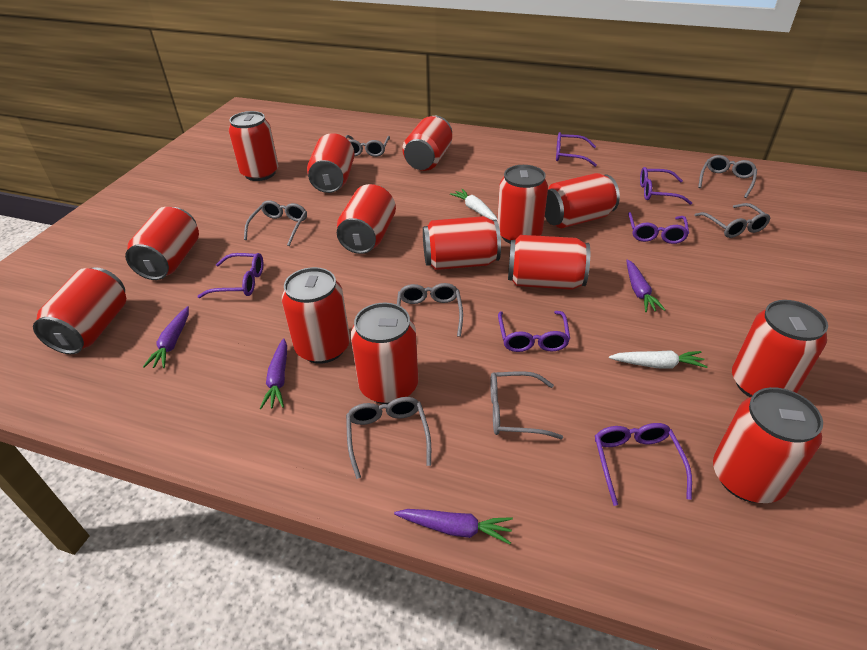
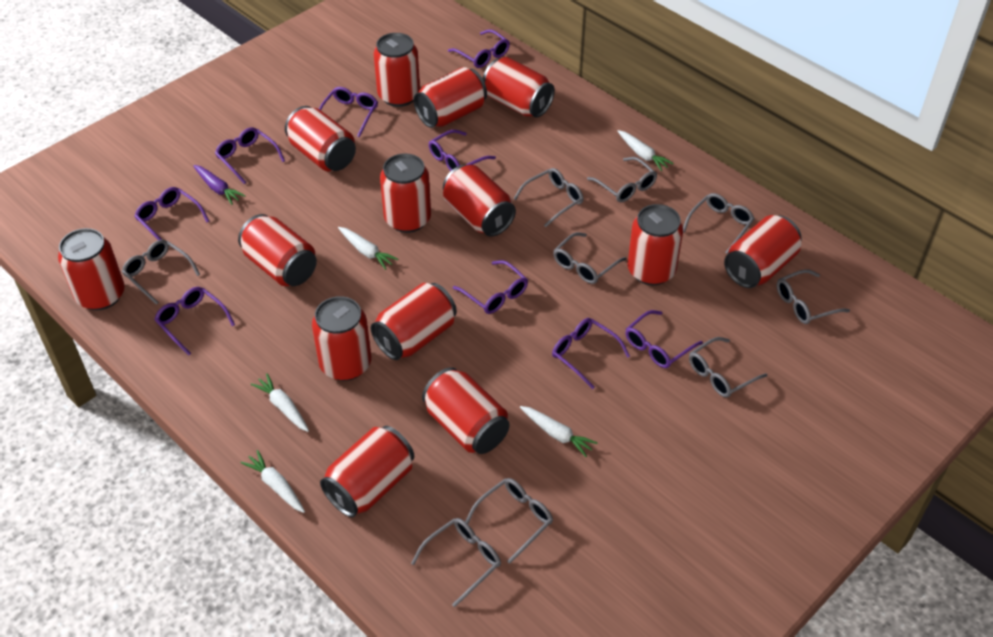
grey glasses: [244,200,307,246] [345,135,390,157] [346,397,431,479] [397,283,463,337] [490,371,563,439] [694,203,771,238] [698,155,757,198] = 7 -> [122,240,200,305] [411,518,501,607] [465,478,553,564] [513,168,583,227] [553,232,626,284] [587,157,657,202] [683,193,755,254] [689,337,768,398] [777,269,850,324] = 9
purple carrot: [143,306,189,368] [260,338,287,409] [394,509,513,544] [626,259,665,312] = 4 -> [193,165,246,205] = 1
purple glasses: [197,253,263,298] [498,311,570,352] [556,132,597,167] [595,423,692,506] [628,212,689,244] [640,167,692,205] = 6 -> [134,187,209,240] [154,287,235,356] [215,127,285,184] [319,87,378,137] [429,130,496,171] [448,29,510,68] [453,260,528,314] [552,318,630,389] [625,310,703,368] = 9
white carrot: [450,189,497,220] [609,350,708,368] = 2 -> [241,450,305,513] [250,373,309,432] [338,227,398,270] [520,406,597,457] [618,130,674,171] = 5

